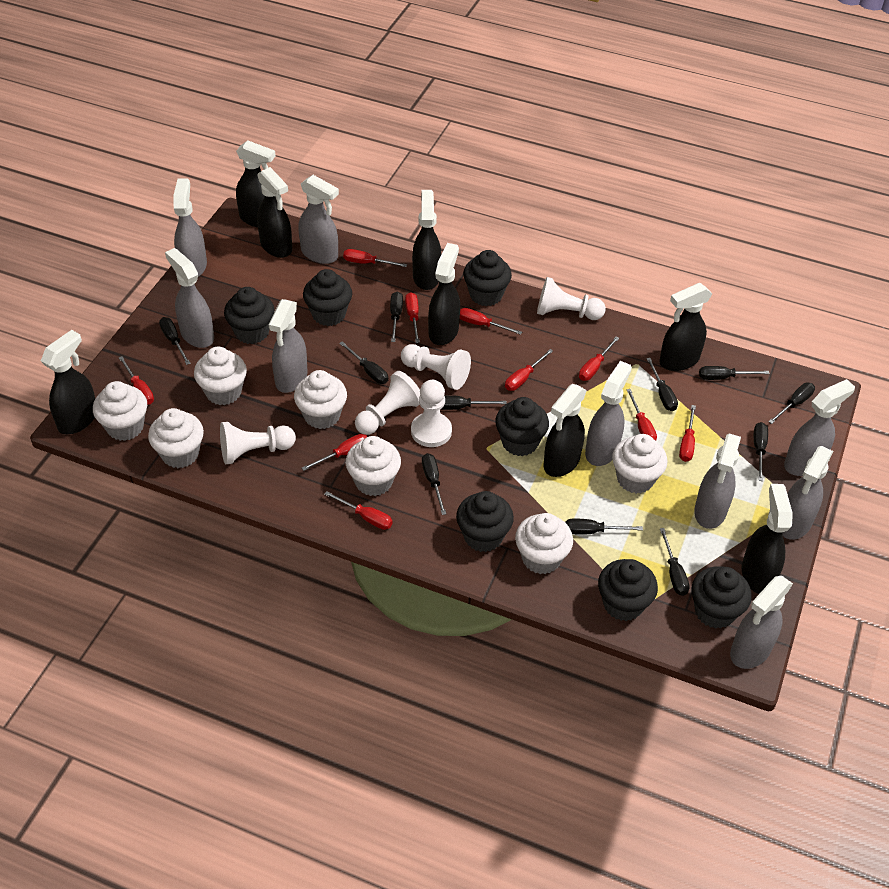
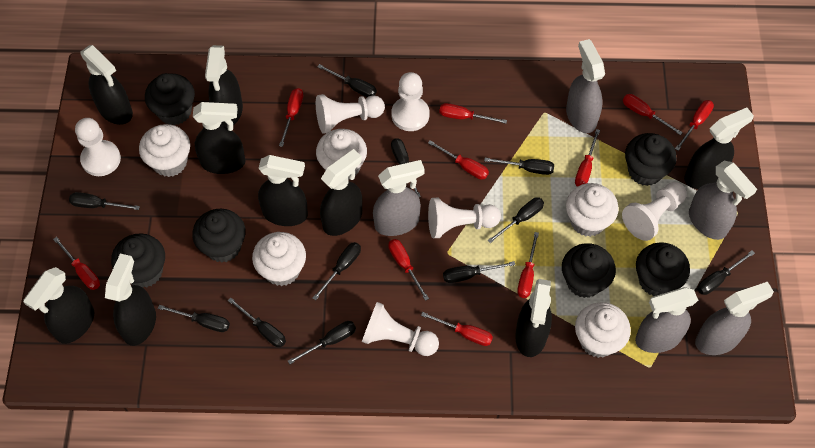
black cupcake: [224,287,274,344] [303,269,352,326] [456,491,514,552] [463,250,512,306] [495,397,549,456] [598,559,658,621] [691,566,752,629] = 7 -> [111,233,165,287] [145,73,195,125] [192,209,246,262] [562,243,616,298] [625,133,677,186] [636,242,690,296] = 6
black spray bottle: [41,330,95,434] [236,140,276,227] [257,167,292,258] [412,190,441,290] [428,243,460,345] [544,384,587,477] [659,283,712,371] [742,484,793,594] = 8 -> [23,267,94,344] [80,45,133,125] [105,254,156,346] [193,102,245,174] [205,45,243,128] [258,155,308,226] [320,149,362,236] [515,279,552,357] [684,108,754,189] = 9
grey spray bottle: [165,248,214,348] [173,178,207,277] [269,299,308,393] [298,175,339,264] [585,361,632,466] [694,434,741,529] [730,576,793,669] [783,446,833,540] [784,379,855,476] = 9 -> [373,160,425,236] [566,39,605,133] [635,287,698,353] [689,161,757,240] [695,282,774,355] = 5
white cupcake: [93,381,147,441] [148,408,204,468] [194,347,247,405] [294,370,347,429] [346,436,401,496] [515,513,573,574] [612,434,667,494] = 7 -> [139,124,190,177] [252,232,306,286] [316,129,367,181] [566,183,619,237] [575,302,631,358] = 5
white pawn: [220,422,296,464] [355,371,420,435] [401,344,471,390] [411,380,452,447] [537,277,606,320] = 5 -> [75,118,121,176] [316,94,385,134] [362,302,439,356] [391,72,430,131] [428,198,501,238] [622,182,687,241] = 6

